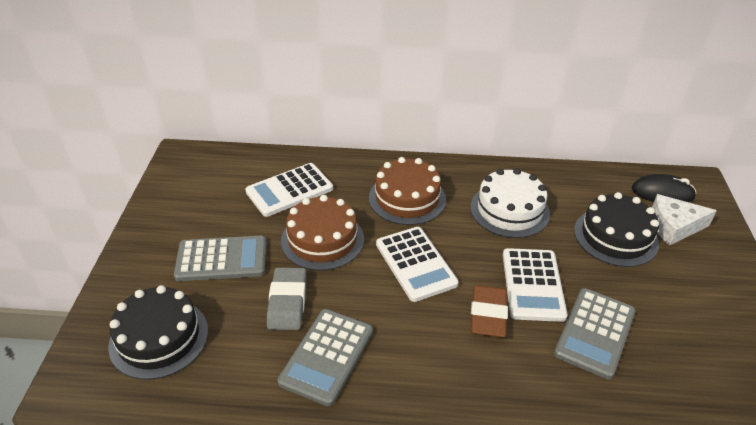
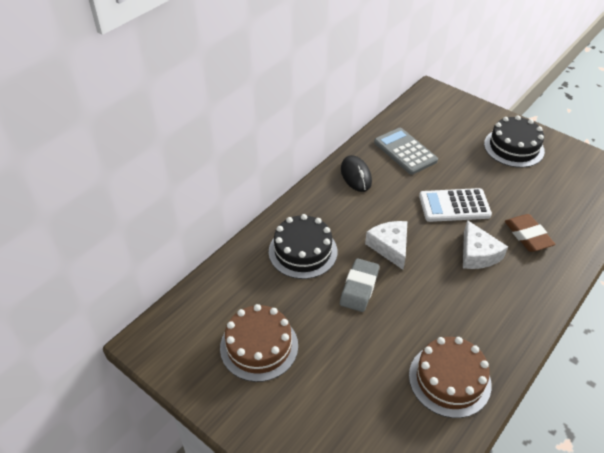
grey calculator: [174,236,266,281] [278,309,373,406] [554,288,635,379] = 3 -> [374,128,438,175] = 1
white cake: [471,168,550,238] = 1 -> none = 0
white calculator: [245,163,333,217] [376,227,459,302] [503,248,568,322] = 3 -> [419,188,492,222] = 1
white cheese: [652,194,717,246] = 1 -> [365,221,407,270] [463,220,508,269] = 2

